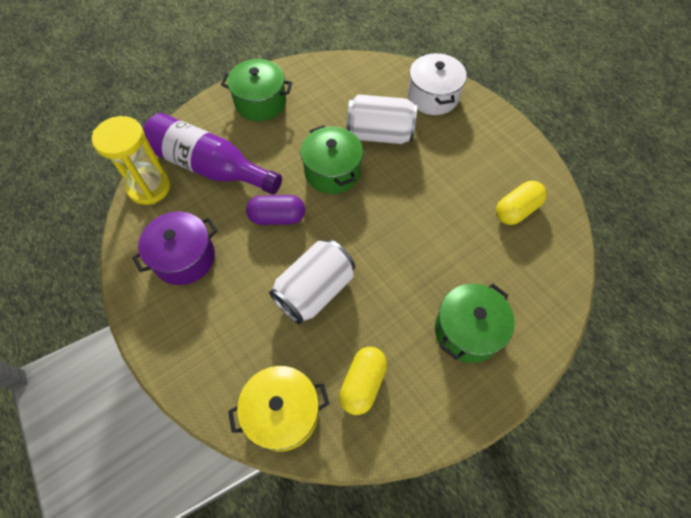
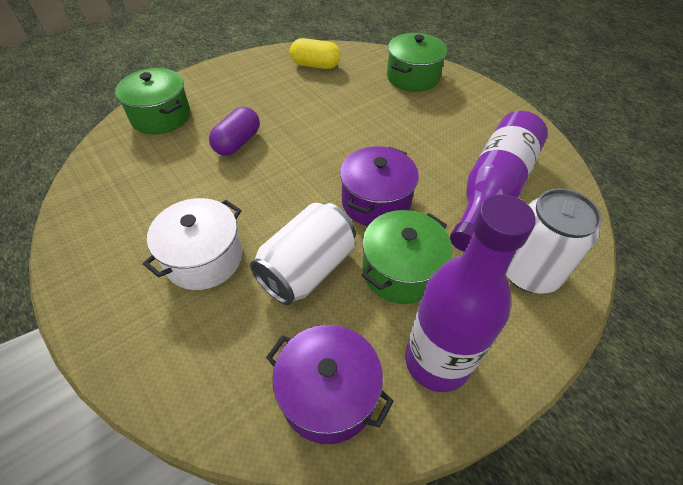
purple bottle: [143,113,282,195] = 1 -> [405,194,536,392] [450,111,548,251] = 2
purple pot: [132,211,217,285] = 1 -> [266,325,394,444] [340,146,419,226] = 2
yellow capsule: [339,347,387,415] [496,181,547,225] = 2 -> [290,38,340,69] = 1
yellow hourglass: [92,116,171,205] = 1 -> none = 0
yellow pot: [228,366,329,452] = 1 -> none = 0

